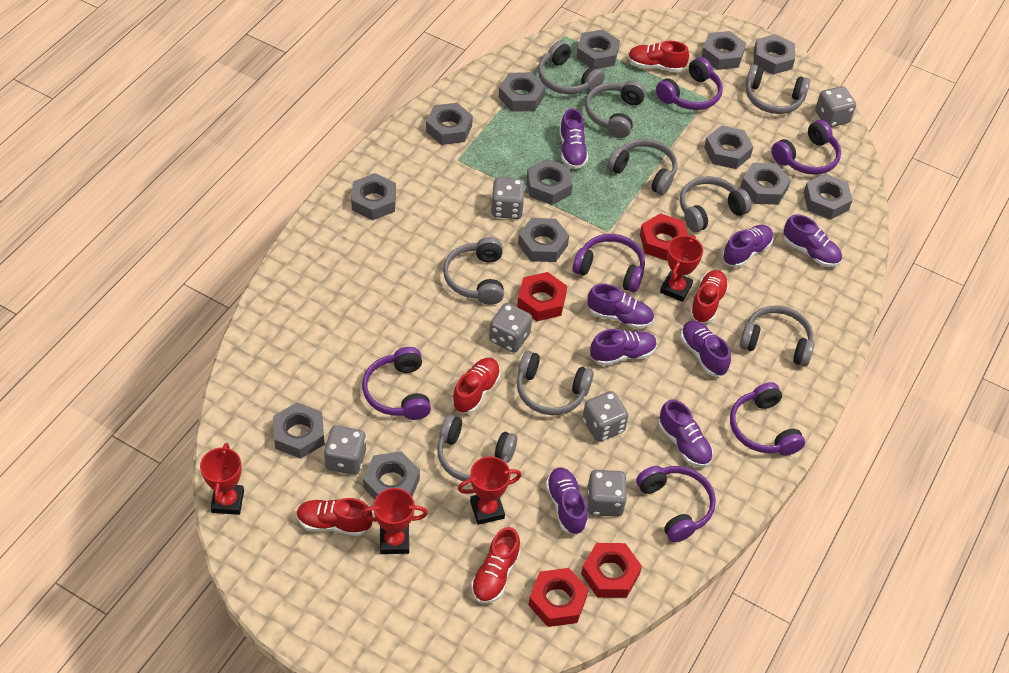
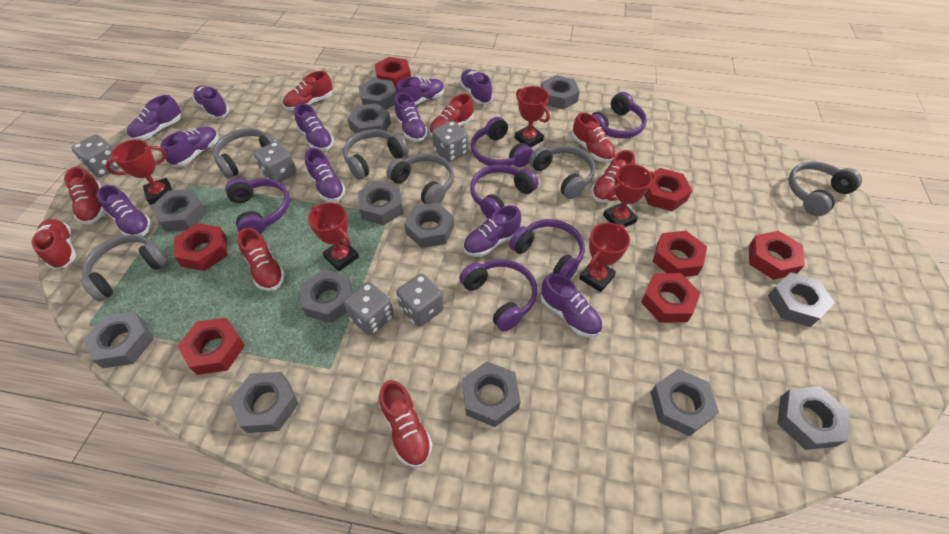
grey dice: [324,425,366,475] [489,303,532,353] [491,177,526,219] [582,391,629,442] [587,470,627,517] [815,86,856,127] = 6 -> [72,135,119,177] [254,141,297,182] [344,282,394,336] [396,274,444,327] [432,121,468,162] = 5
grey headphones: [437,414,517,483] [443,237,504,305] [517,351,594,415] [538,41,605,94] [585,81,646,138] [607,139,677,195] [680,176,752,232] [740,305,814,367] [746,64,810,114] = 9 -> [81,234,168,302] [213,128,277,179] [343,129,409,180] [387,153,454,204] [529,145,595,199] [788,162,862,216] = 6
purple shoe: [546,468,588,535] [559,108,588,169] [588,284,654,329] [590,329,657,366] [659,399,713,467] [681,321,731,376] [722,225,773,267] [784,214,842,267] = 8 -> [96,185,152,236] [127,95,182,140] [160,127,219,166] [193,85,229,119] [294,103,334,151] [305,148,346,202] [394,92,428,142] [396,77,445,105] [459,69,493,104] [463,205,521,257] [541,273,602,337] = 11
red nut: [517,272,567,321] [528,568,589,627] [581,543,642,598] [640,213,688,261] = 4 -> [174,223,228,271] [177,318,245,375] [374,57,411,89] [641,273,701,323] [644,168,692,211] [653,231,707,277] [749,231,805,280] = 7
red shoe: [296,498,373,536] [452,358,501,414] [471,527,521,604] [628,41,689,72] [690,270,729,323] = 5 -> [32,219,76,269] [64,166,106,224] [237,228,285,291] [283,71,333,111] [379,380,433,468] [429,94,474,136] [572,112,616,163] [591,150,635,202] = 8
red trophy: [200,443,244,515] [360,488,428,554] [458,456,522,525] [660,235,703,302] = 4 -> [105,139,172,205] [308,202,359,271] [515,86,550,147] [579,223,630,292] [603,164,654,227] = 5

